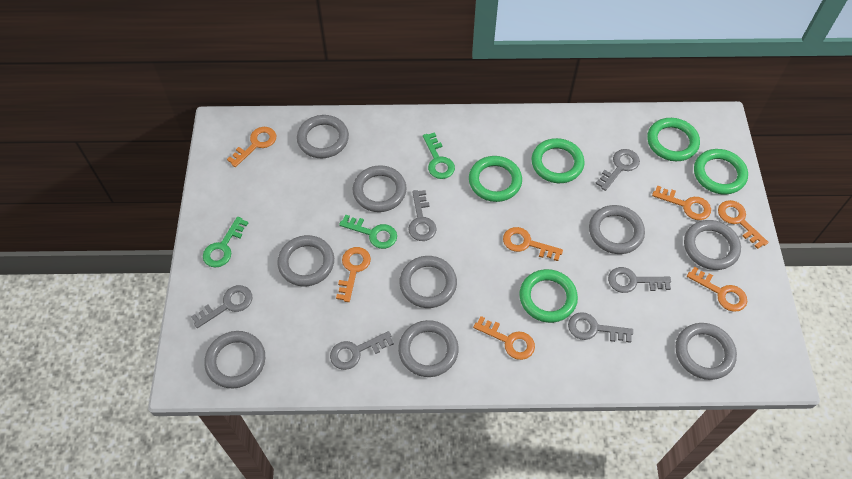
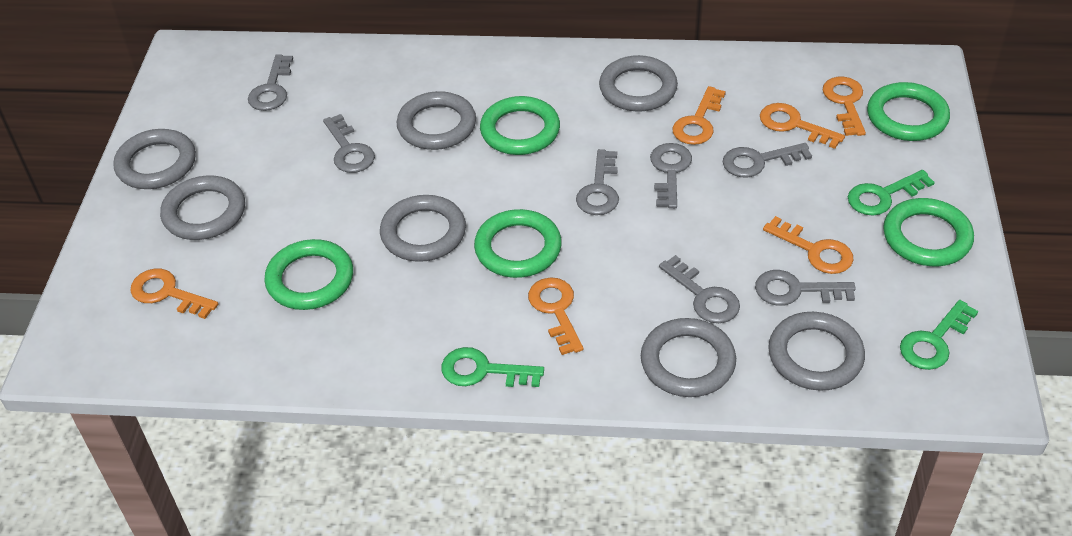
grey key: [191,285,252,328] [330,331,394,370] [408,190,437,241] [568,312,633,343] [595,149,640,191] [608,267,671,293] = 6 -> [248,55,293,111] [323,114,375,173] [576,149,619,215] [650,143,692,208] [659,255,740,323] [723,143,812,177] [755,270,856,306] = 7
grey ring: [204,331,265,388] [277,235,334,286] [297,115,349,158] [353,165,407,212] [398,320,459,377] [399,256,457,308] [589,205,645,254] [675,323,737,380] [684,220,741,270] = 9 -> [113,129,196,189] [160,176,245,240] [380,195,466,262] [397,91,476,150] [599,55,678,112] [641,318,736,397] [768,312,865,391] = 7
orange key: [227,127,276,167] [336,247,371,302] [473,316,535,360] [503,227,563,261] [652,185,711,220] [687,266,747,312] [718,200,769,249] = 7 -> [130,268,218,319] [528,277,584,355] [672,86,726,145] [760,103,845,149] [763,216,854,274] [823,77,866,136] = 6

